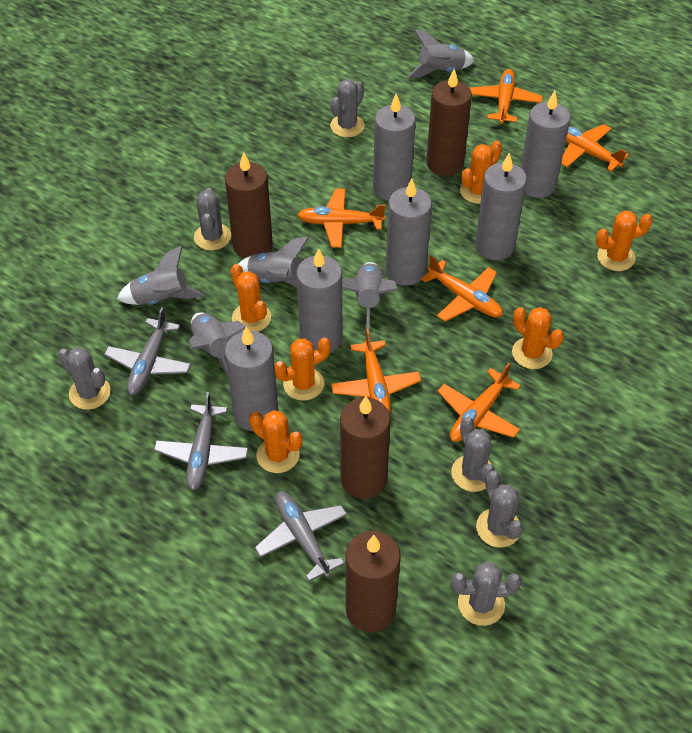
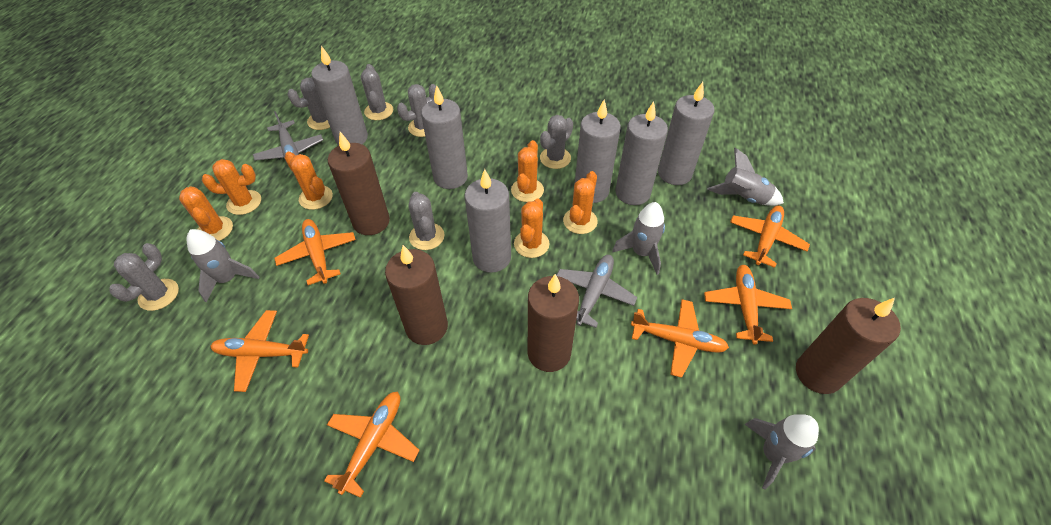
grey plane: [104,307,191,395] [154,392,248,491] [254,491,347,581] = 3 -> [253,111,323,165] [556,255,637,328] = 2
grey rocket: [117,245,204,305] [189,313,246,376] [238,237,309,288] [342,262,398,330] [407,29,475,78] = 5 -> [187,229,259,303] [612,202,665,275] [707,148,784,206] [745,414,819,489] = 4

